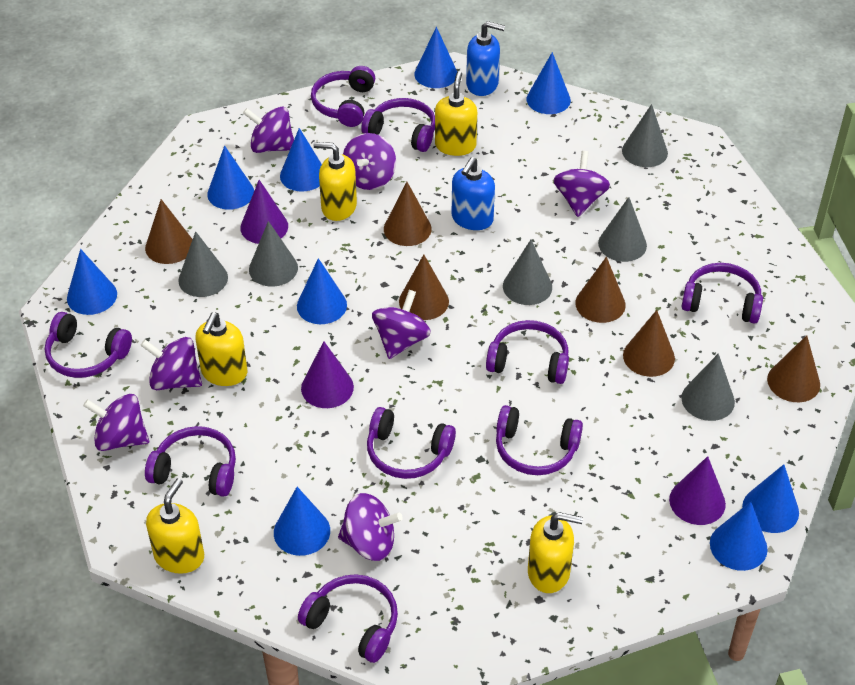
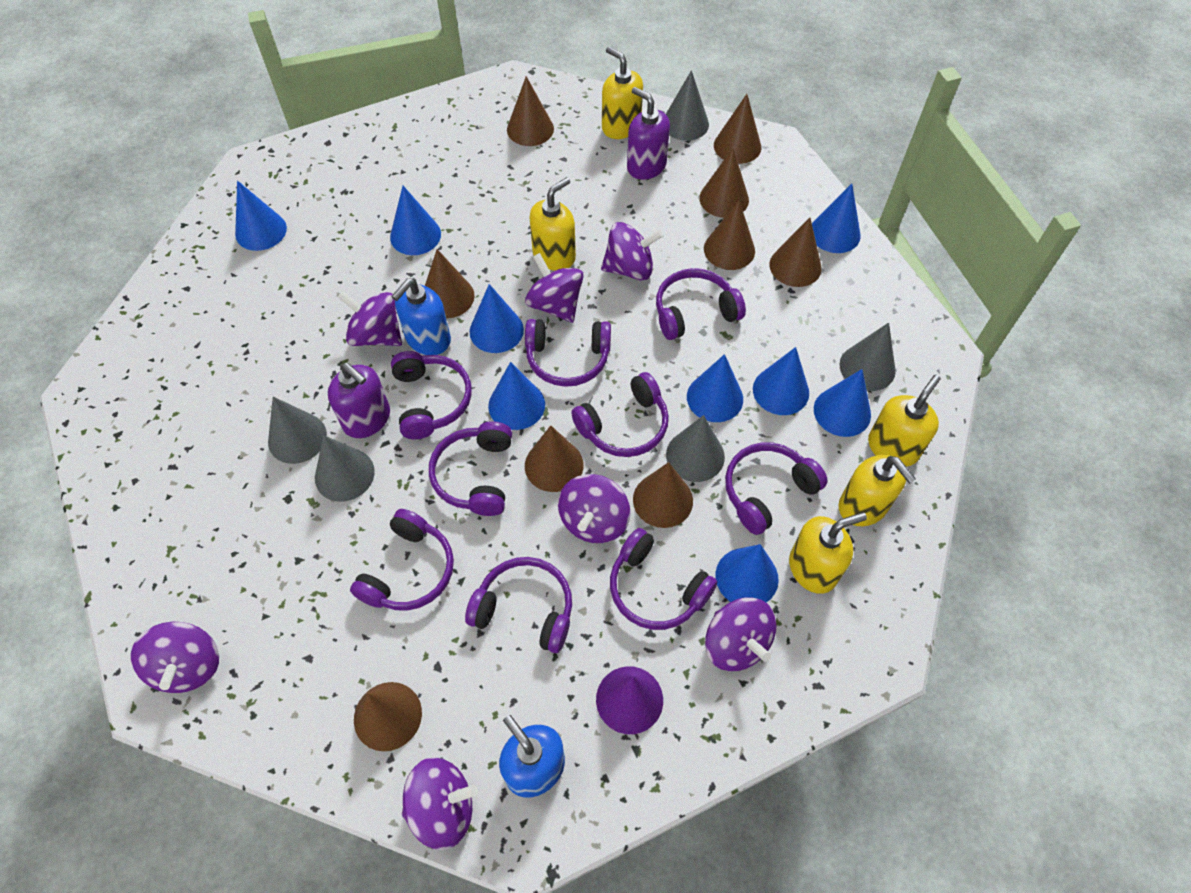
brown cone: [145,199,193,264] [384,182,432,246] [399,254,449,320] [575,257,626,323] [623,310,675,377] [767,335,820,402] = 6 -> [354,682,422,751] [425,249,475,319] [507,76,554,146] [525,425,584,492] [633,462,693,528] [699,148,749,218] [704,200,755,270] [714,94,761,164] [769,217,822,287] = 9
grey cone: [178,232,228,297] [249,221,298,287] [503,240,552,305] [598,197,647,262] [622,104,668,167] [681,353,735,421] = 6 -> [268,397,327,464] [315,435,375,502] [666,70,709,141] [666,415,725,482] [840,322,896,391] = 5
purple cone: [240,180,288,244] [301,341,354,408] [669,456,726,525] = 3 -> [596,666,663,734] = 1
purple soap dispenser: none = 0 -> [328,363,390,438] [627,87,670,180] = 2

